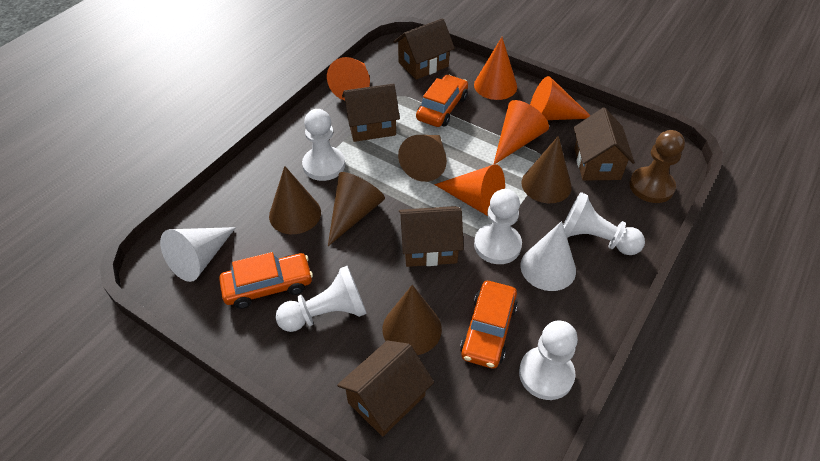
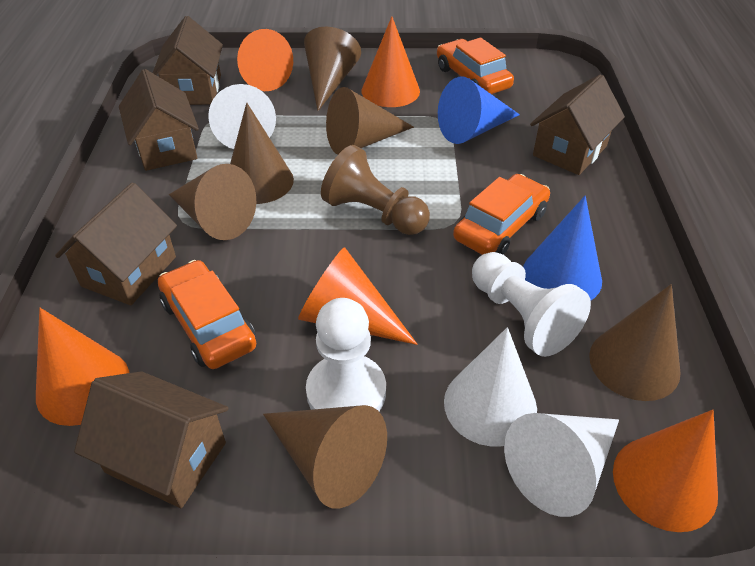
blue cone: none = 0 -> [438,77,520,144] [523,196,602,300] = 2
brown cone: [269,166,321,234] [328,172,385,246] [382,285,442,355] [398,135,447,182] [521,136,572,203] = 5 -> [169,164,256,240] [230,103,294,204] [263,405,387,509] [304,27,361,111] [326,87,414,155] [589,284,681,401] = 6
white cone: [160,227,236,282] [520,221,576,291] = 2 -> [208,84,276,149] [444,327,537,446] [504,413,619,517] = 3
white pawn: [276,266,367,332] [302,109,345,181] [474,189,522,264] [519,320,578,400] [563,192,645,255] = 5 -> [306,298,386,411] [472,252,591,357] = 2

